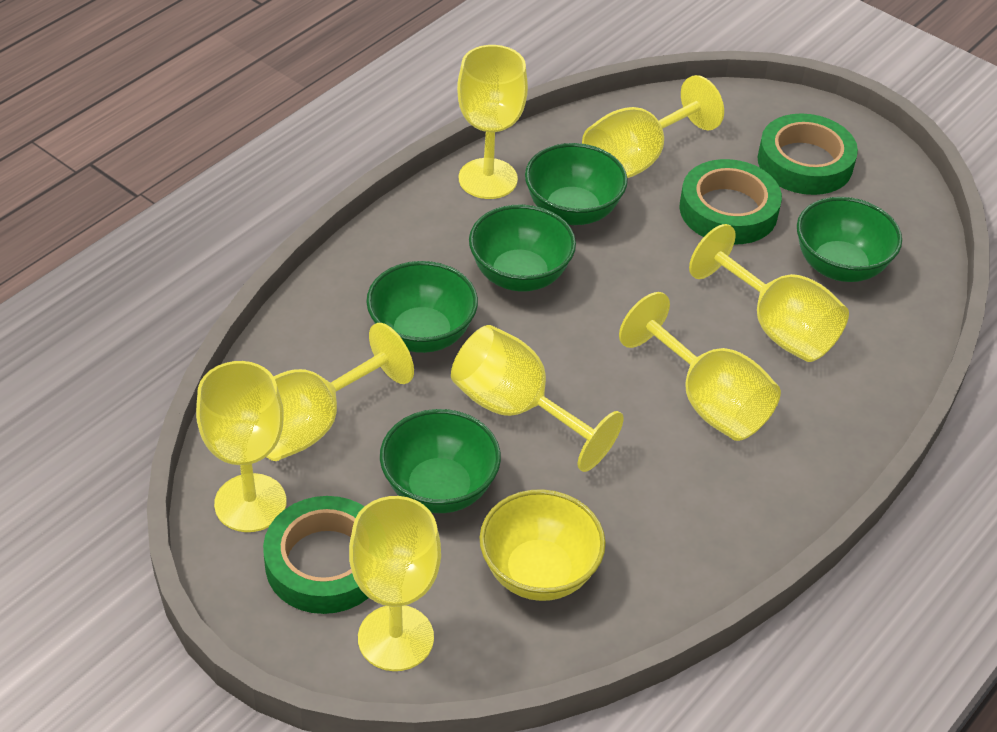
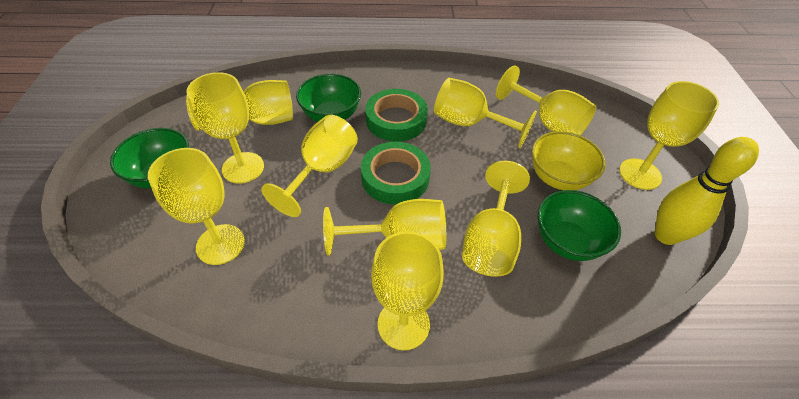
green bowl: [366,261,478,353] [380,409,501,513] [469,205,576,292] [525,143,628,225] [797,197,902,282] = 5 -> [110,128,189,188] [296,74,361,122] [538,190,621,261] = 3
green tape: [263,496,368,614] [680,159,782,245] [758,113,858,195] = 3 -> [361,142,431,205] [365,89,428,142] = 2
yellow bowling pin: none = 0 -> [654,137,759,245] = 1
yellow goblet: [196,361,286,532] [267,323,414,461] [349,496,441,671] [451,325,623,472] [457,45,528,199] [582,75,724,178] [619,292,781,441] [689,224,849,362] = 8 -> [148,148,245,265] [186,80,293,131] [187,72,264,184] [261,115,358,217] [323,199,446,256] [371,231,444,350] [434,78,537,148] [462,161,530,277] [496,65,596,135] [619,81,719,190] = 10

